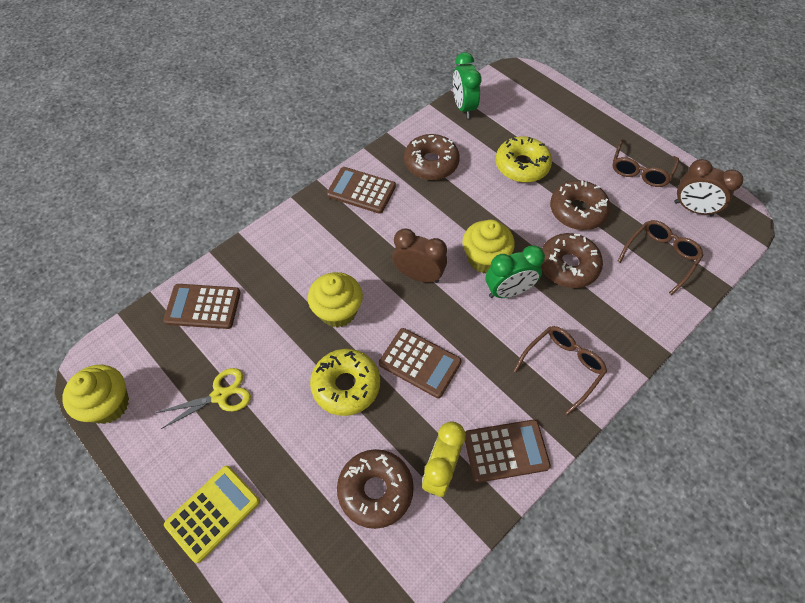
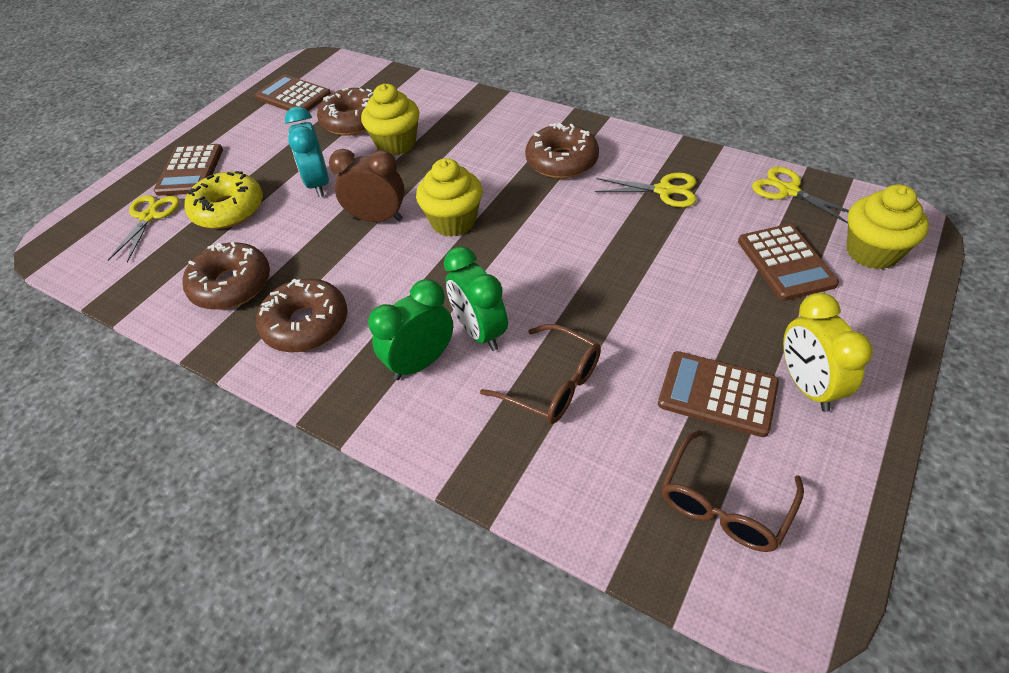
brown clock: [392,228,447,283] [674,159,743,217] = 2 -> [329,149,405,222] = 1
brown glasses: [514,326,607,415] [612,139,679,187] [617,220,703,295] = 3 -> [480,324,601,424] [661,430,804,552] = 2
turquoise clock: none = 0 -> [285,107,329,197] = 1
yellow calculator: [164,465,260,563] = 1 -> none = 0
yellow donut: [310,349,380,416] [496,136,552,183] = 2 -> [185,171,263,229] = 1
yellow scissors: [156,368,251,429] = 1 -> [107,195,180,263] [595,173,696,207] [752,167,849,224] = 3

